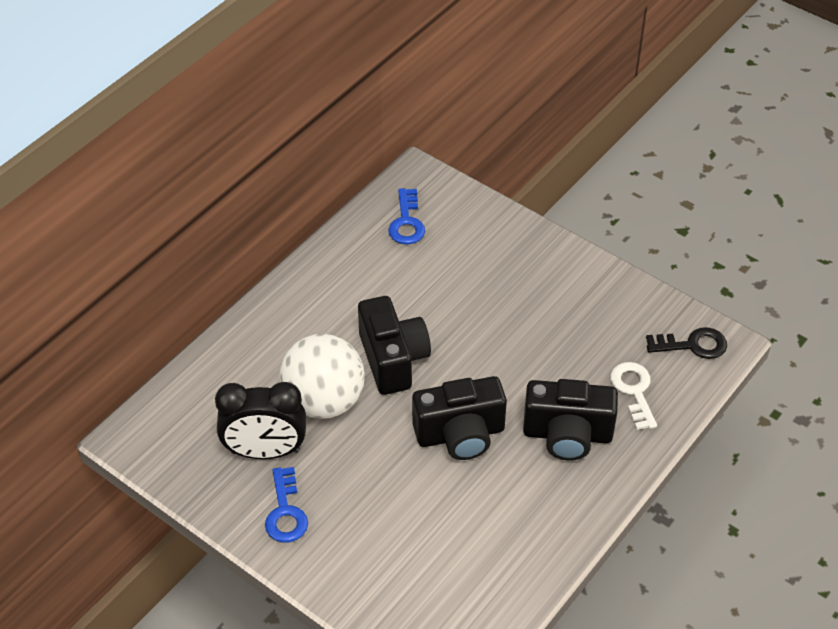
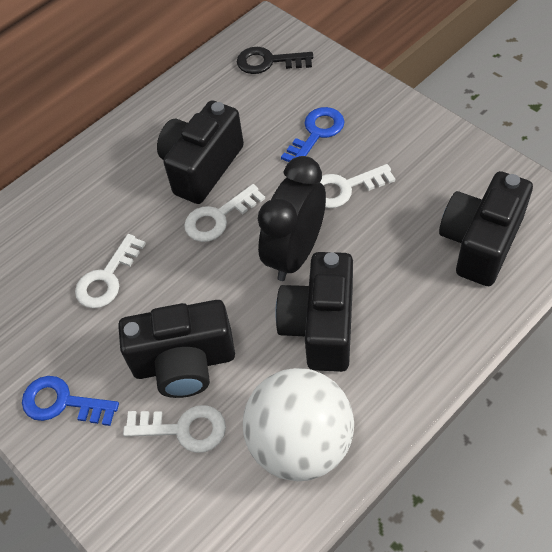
black camera: [358,296,431,395] [412,376,507,460] [523,379,618,460] = 3 -> [118,300,235,398] [157,100,244,204] [275,252,353,372] [439,171,533,286] = 4
white key: [611,362,657,430] = 1 -> [75,234,146,308] [123,405,226,453] [184,184,265,242] [320,164,395,208] = 4

